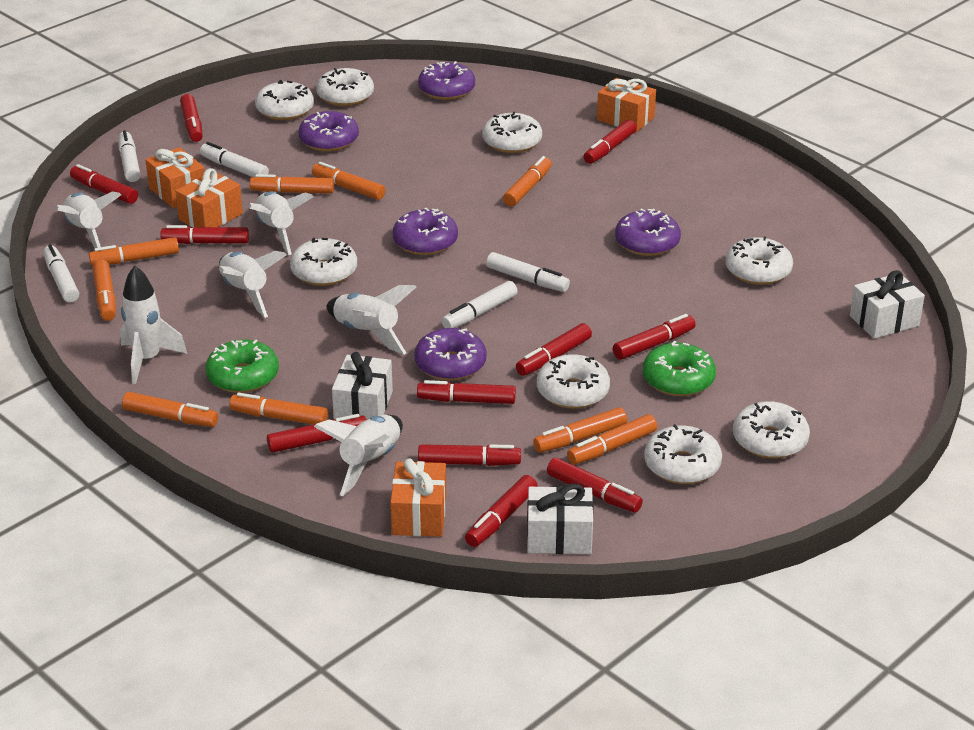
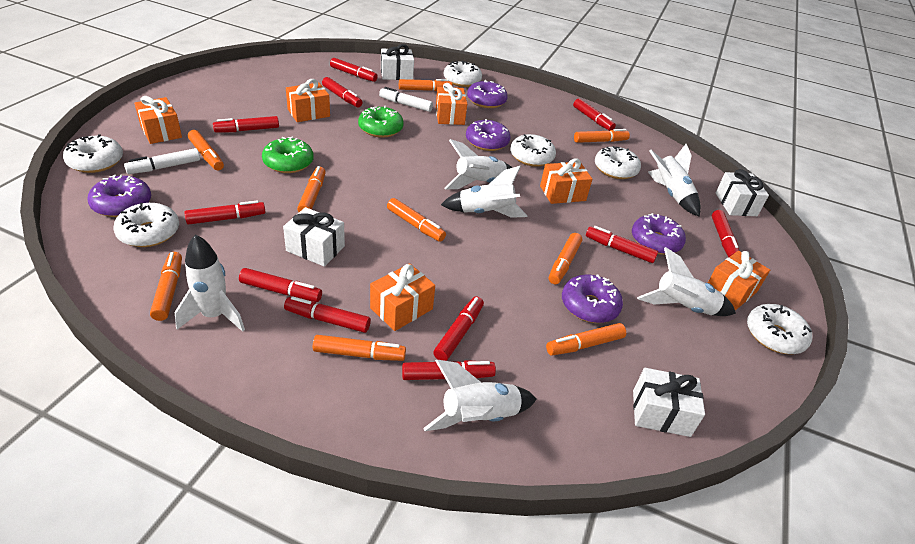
orange gift: [145,147,205,208] [176,168,243,228] [390,458,446,537] [597,78,656,132] = 4 -> [134,96,182,144] [286,79,330,122] [370,263,435,331] [436,83,467,125] [540,159,593,204] [708,251,770,310] = 6
white donut: [255,80,314,120] [290,238,357,286] [316,68,374,106] [482,112,542,153] [537,354,610,409] [644,424,722,484] [725,236,793,285] [733,401,810,459] = 8 -> [63,134,123,173] [113,203,179,247] [444,61,482,87] [510,134,556,167] [595,146,641,179] [747,304,812,354] = 6
white gift: [332,352,393,420] [527,484,593,554] [850,270,925,339] = 3 -> [283,207,345,267] [381,44,414,80] [633,368,705,437] [715,169,769,216] = 4
white marker: [43,244,79,303] [119,130,140,182] [200,142,269,177] [442,281,518,328] [486,252,570,292] = 5 -> [124,148,200,174] [379,87,433,112] = 2

